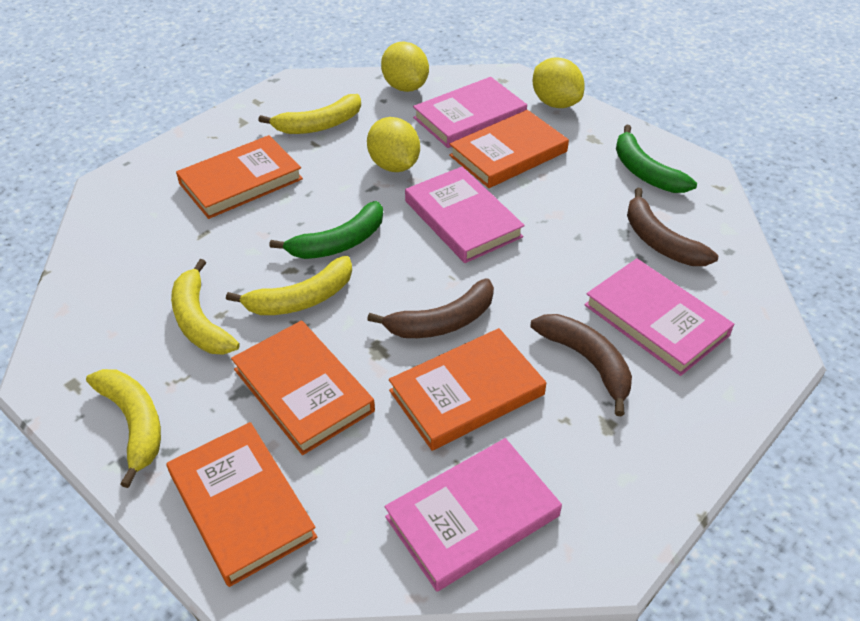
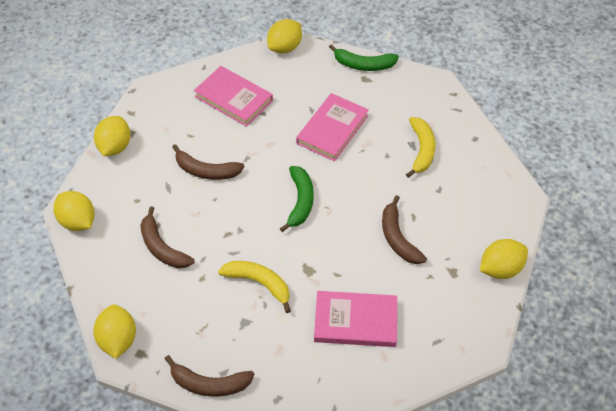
brown banana: [367,278,494,338] [531,314,632,416] [627,188,718,266] = 3 -> [140,206,195,268] [165,355,254,397] [172,144,244,180] [382,195,427,264] = 4
orange book: [166,422,317,587] [176,135,303,219] [231,320,375,455] [389,328,546,451] [449,110,569,188] = 5 -> none = 0
pink book: [384,438,562,591] [405,167,525,263] [413,77,527,148] [584,258,734,376] = 4 -> [194,66,273,127] [296,93,369,161] [314,291,397,347] = 3
yellow banana: [86,369,161,488] [171,259,240,355] [226,256,352,315] [258,94,361,134] = 4 -> [218,261,291,313] [406,117,435,178] = 2
yellow lemon: [367,117,420,172] [381,42,429,92] [533,57,585,108] = 3 -> [53,191,95,231] [93,304,136,359] [94,116,131,156] [267,19,302,53] [480,239,528,279] = 5

